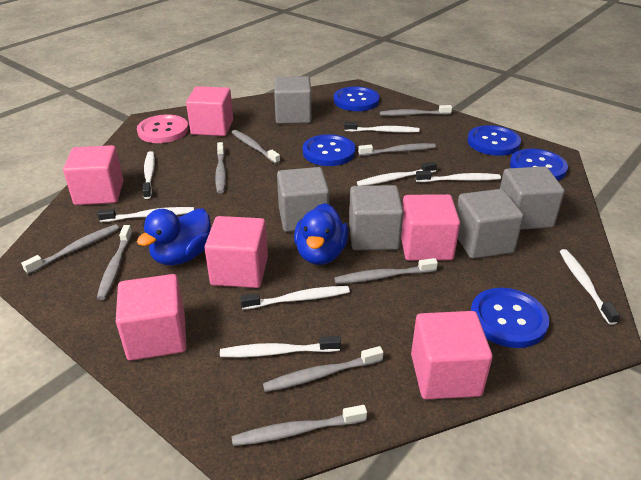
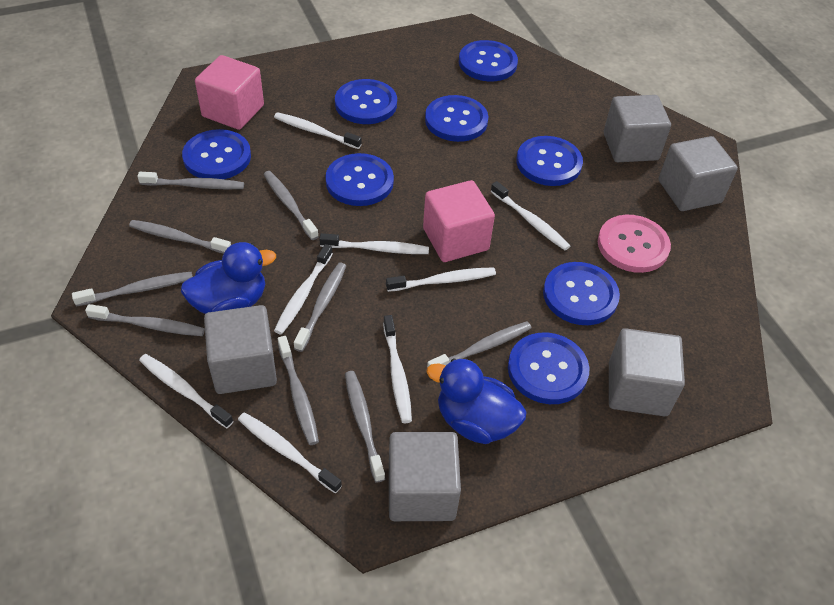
blue button: [303,134,356,166] [334,86,380,111] [468,125,521,156] [470,288,549,348] [510,148,568,181] = 5 -> [182,129,251,179] [325,153,394,206] [335,79,397,124] [425,95,488,142] [459,40,518,82] [508,332,590,404] [516,136,583,186] [543,262,620,325] = 8
pink cube: [63,145,123,205] [116,274,187,361] [186,86,233,136] [205,216,268,288] [401,194,460,261] [411,311,493,400] = 6 -> [195,55,264,130] [423,180,495,262] = 2

